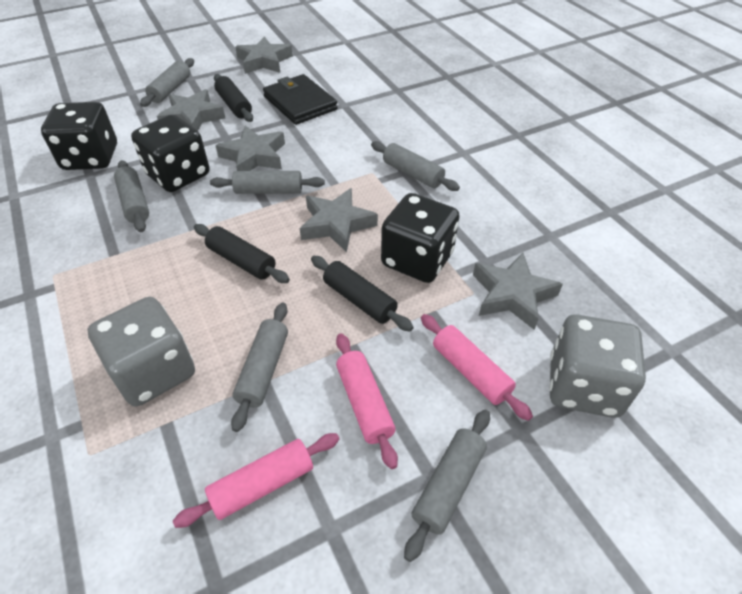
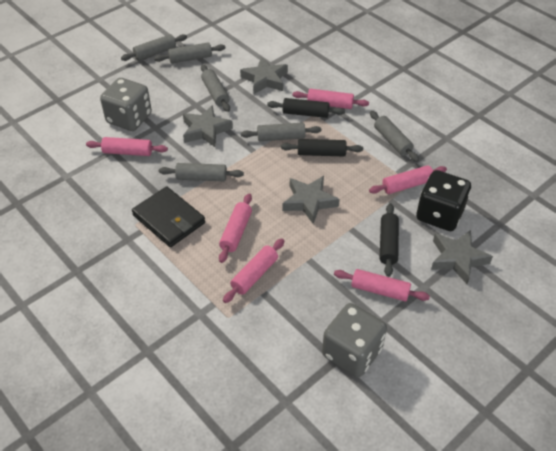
black dice: [41,102,117,170] [131,115,210,192] [381,193,459,283] = 3 -> [416,170,471,231] = 1
grey star: [157,89,225,131] [215,125,285,171] [235,36,293,74] [300,188,378,252] [473,253,563,330] = 5 -> [183,105,233,147] [240,57,288,94] [282,176,340,224] [431,230,493,284] = 4
pink rolling pin: [173,433,339,528] [336,333,398,469] [421,314,533,421] = 3 -> [86,137,168,156] [219,193,252,263] [223,238,285,303] [292,89,369,109] [334,269,430,301] [369,165,447,194] = 6

